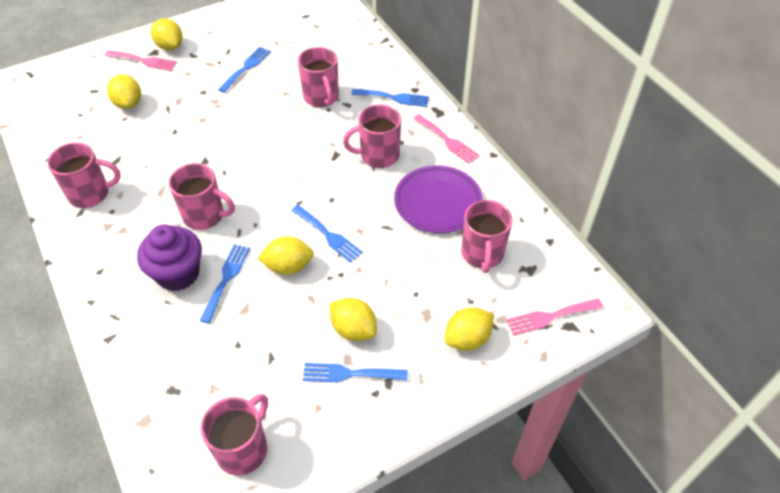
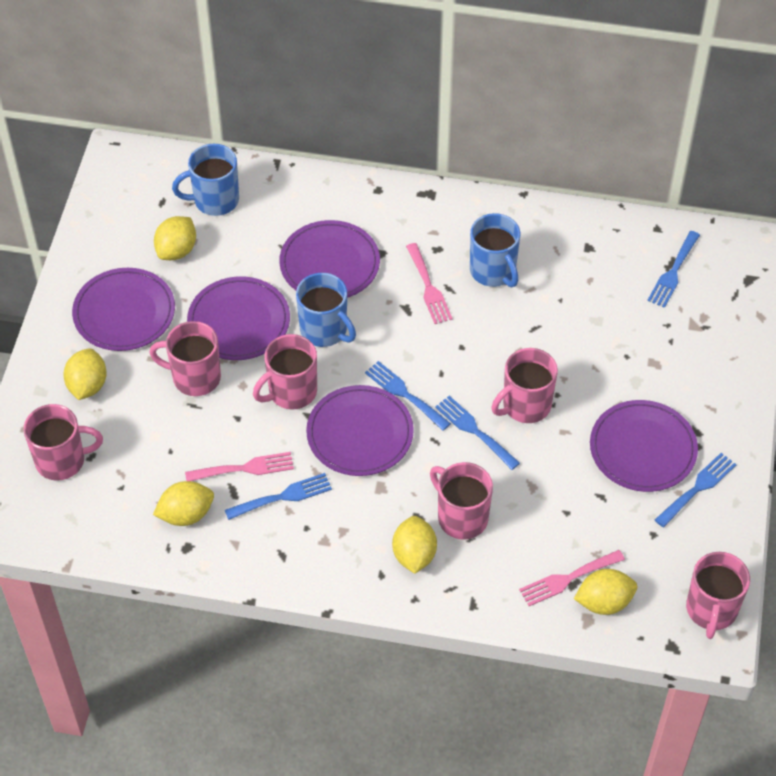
blue mug: none = 0 -> [172,144,239,216] [296,273,356,347] [470,213,520,287] = 3
purple cupcake: [137,225,202,291] = 1 -> none = 0
purple plate: [394,165,483,233] = 1 -> [72,268,175,351] [187,276,290,360] [279,220,380,298] [306,385,414,476] [590,400,698,492] = 5

